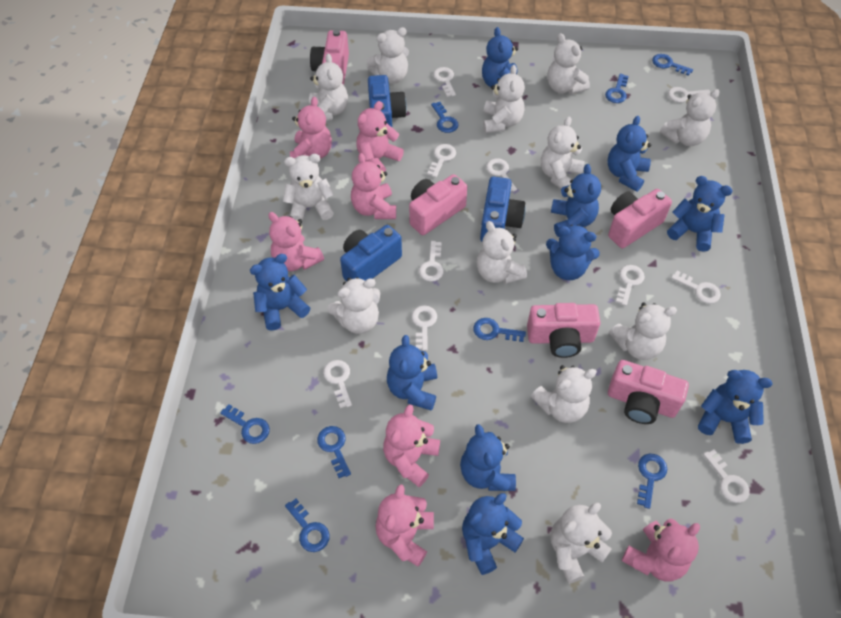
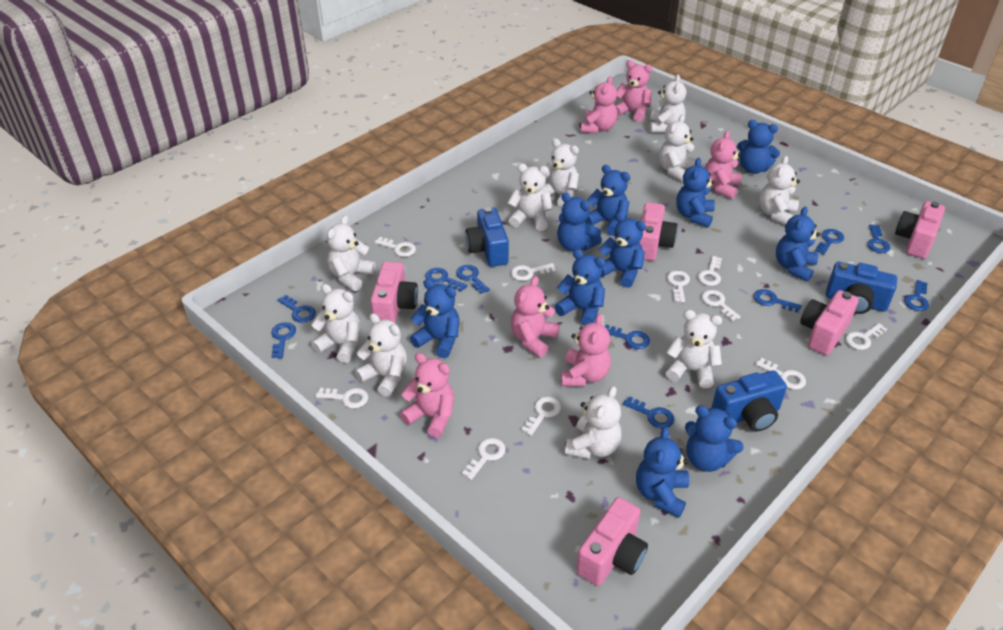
blue key: [220,404,270,444] [285,499,330,552] [317,426,351,478] [431,102,458,133] [473,318,526,342] [605,74,629,103] [637,454,667,509] [652,54,693,76] = 8 -> [271,322,296,359] [278,295,316,323] [425,268,467,291] [456,265,490,294] [605,324,650,349] [623,396,675,429] [754,289,802,313] [815,229,844,255] [868,225,891,253] [904,280,929,311] = 10
pink teddy bear: [268,212,324,271] [290,97,332,159] [351,153,396,219] [356,101,404,172] [376,484,434,567] [383,404,440,487] [622,519,700,582] = 7 -> [400,353,454,438] [511,276,560,357] [561,314,611,386] [581,76,617,133] [616,60,652,122] [705,131,742,199] = 6
white teddy bear: [283,154,334,222] [309,53,348,121] [327,277,381,334] [367,27,409,84] [477,221,527,284] [483,65,525,133] [531,365,597,423] [541,117,585,189] [547,33,590,94] [550,503,612,584] [609,303,677,360] [660,89,720,146] = 12 -> [311,284,361,363] [326,215,376,291] [355,313,407,397] [507,163,553,231] [543,139,579,207] [565,386,622,459] [649,75,686,133] [659,114,696,182] [666,310,722,388] [759,156,800,225] = 10

